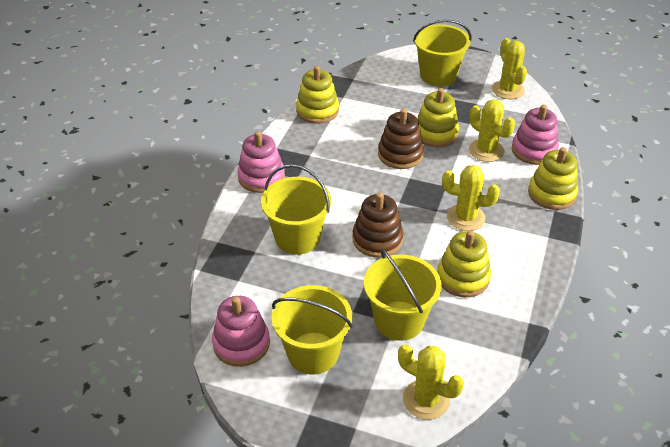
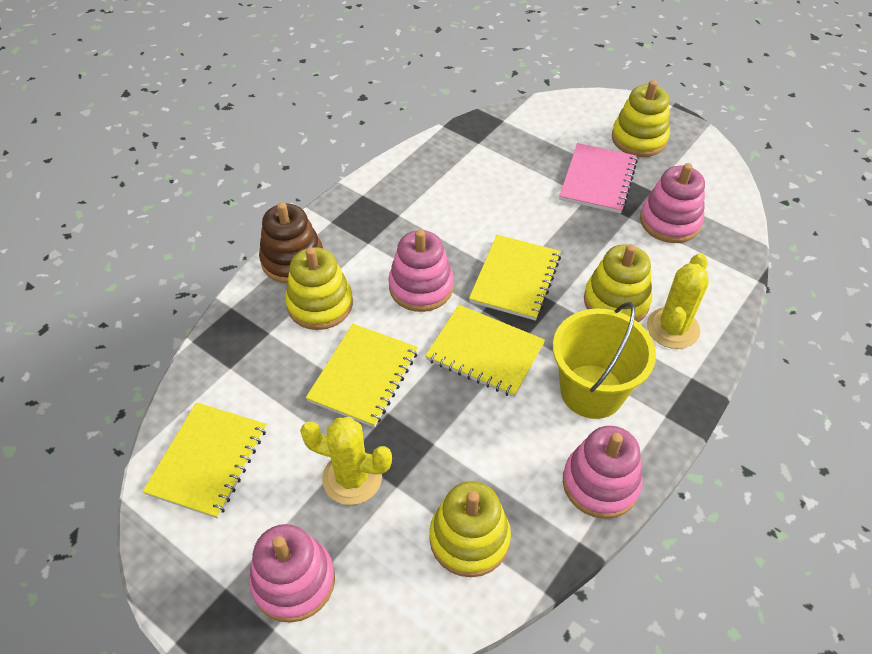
brown stacking toy: [353,192,404,258] [378,109,424,169] = 2 -> [259,202,323,283] = 1
pink notebook: none = 0 -> [559,143,638,214] = 1
pink stacking toy: [212,296,270,367] [237,131,285,193] [512,105,559,165] = 3 -> [249,524,335,623] [388,230,454,312] [563,426,643,519] [640,163,705,243] = 4
yellow bucket: [261,164,331,254] [272,285,352,375] [364,249,442,341] [413,20,471,86] = 4 -> [553,302,656,419] = 1
yellow cactus: [398,344,464,420] [442,165,500,231] [469,99,515,162] [492,38,527,99] = 4 -> [300,417,392,505] [647,253,709,349] = 2
yellow notebook: none = 0 -> [142,402,266,519] [306,324,418,428] [425,305,545,397] [469,235,561,321] = 4

